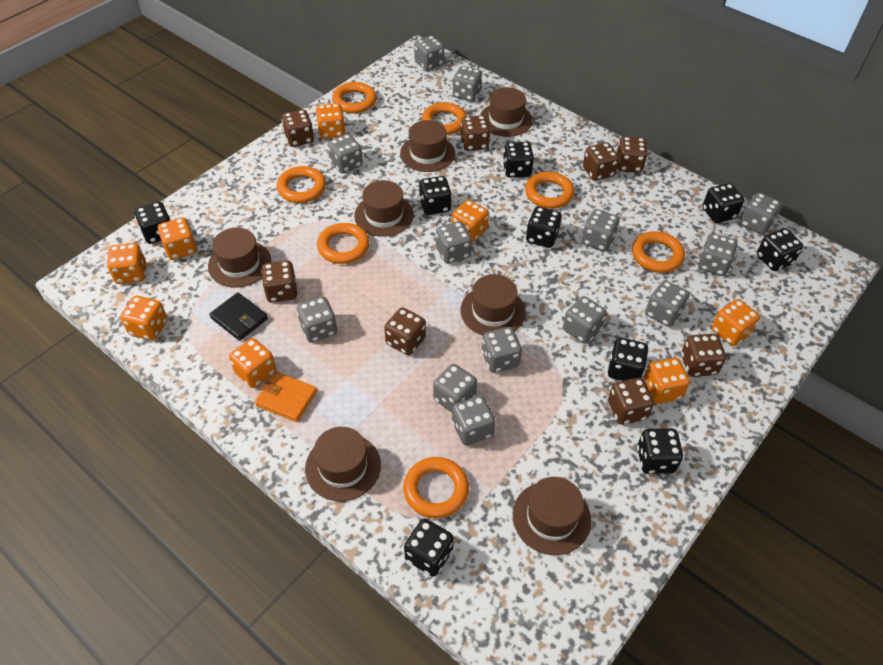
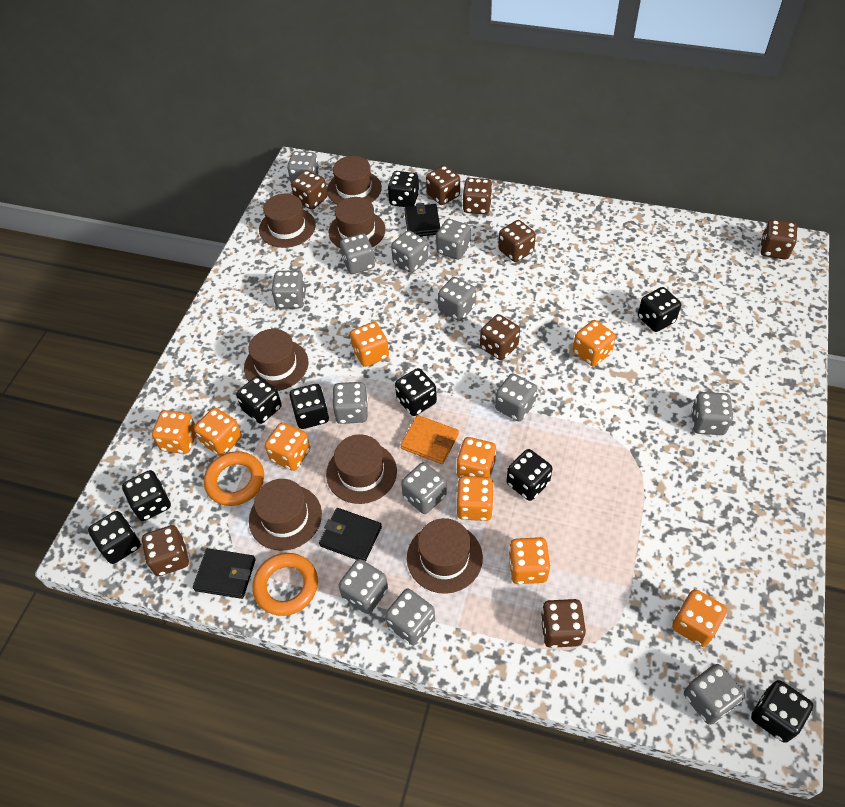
black wallet: [209,292,268,341] = 1 -> [193,548,256,599] [319,508,382,561] [404,203,440,236] = 3
orange dice: [107,243,146,284] [120,296,168,340] [158,217,197,260] [229,338,276,388] [316,103,345,139] [452,200,489,243] [643,358,690,404] [712,299,760,346] = 8 -> [152,410,196,454] [194,408,242,456] [265,422,310,471] [350,322,389,367] [456,437,496,478] [456,476,494,521] [508,537,551,584] [573,320,616,366] [672,589,727,647] = 9
orange ring: [277,166,326,203] [317,223,370,264] [332,82,377,113] [403,457,469,518] [422,102,467,135] [525,171,574,209] [632,231,685,273] = 7 -> [204,451,264,506] [252,553,318,616] = 2

